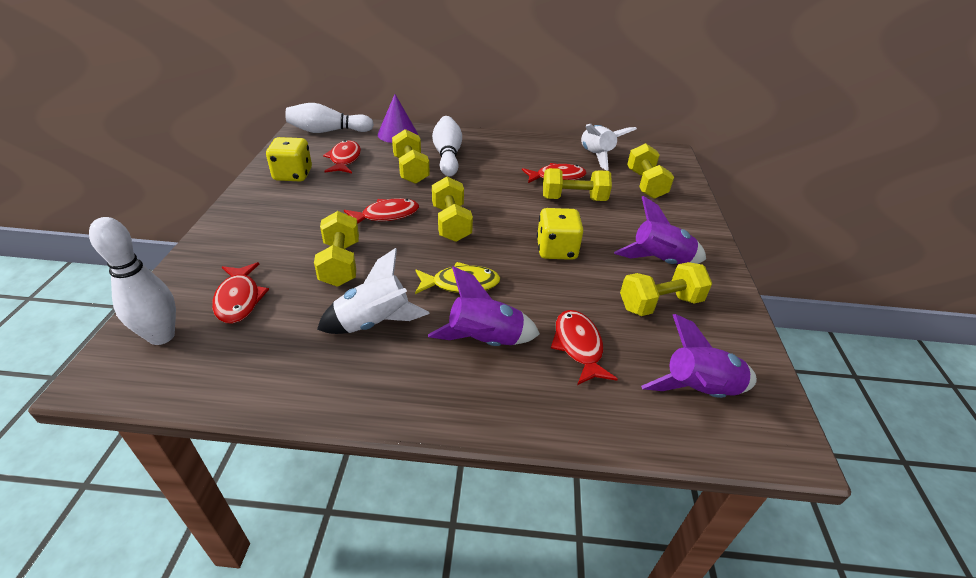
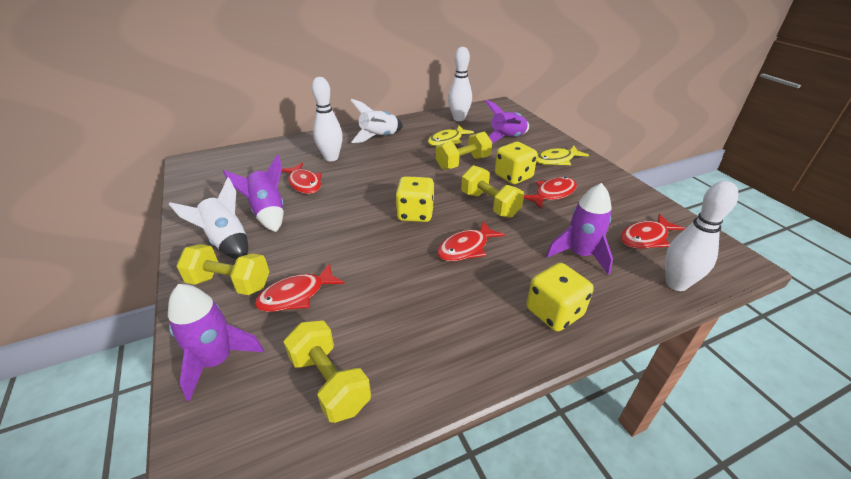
purple cone: [378,94,418,143] = 1 -> none = 0
purple rocket: [428,266,540,346] [614,196,706,264] [641,314,757,398] = 3 -> [168,284,264,401] [223,154,284,232] [485,100,529,144] [546,183,613,275] = 4
yellow dice: [266,137,312,181] [537,208,583,260] = 2 -> [395,176,434,222] [495,142,538,184] [526,263,594,331] = 3
yellow dumbbell: [314,211,359,287] [392,129,430,184] [432,177,473,242] [543,168,612,201] [620,262,712,316] [627,143,674,199] = 6 -> [176,244,269,295] [284,321,371,423] [436,132,492,170] [461,165,524,218] = 4
yellow fish: [415,262,500,294] = 1 -> [428,126,474,146] [536,146,589,165] = 2

